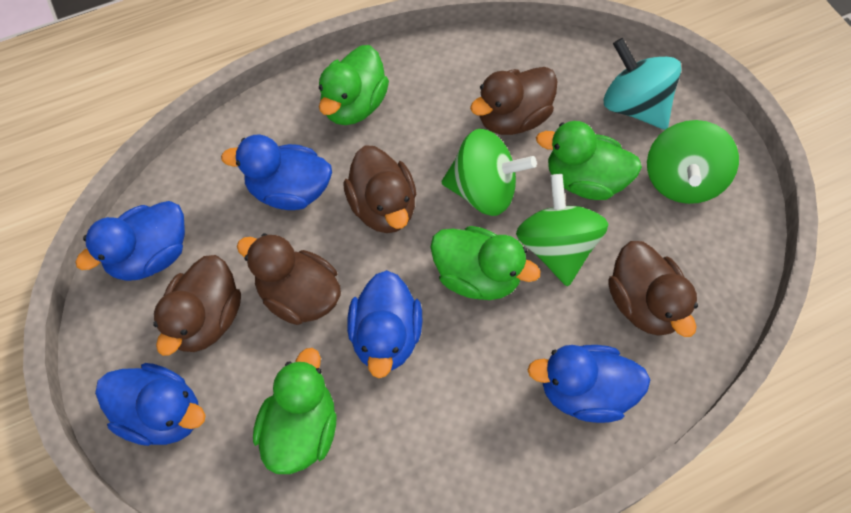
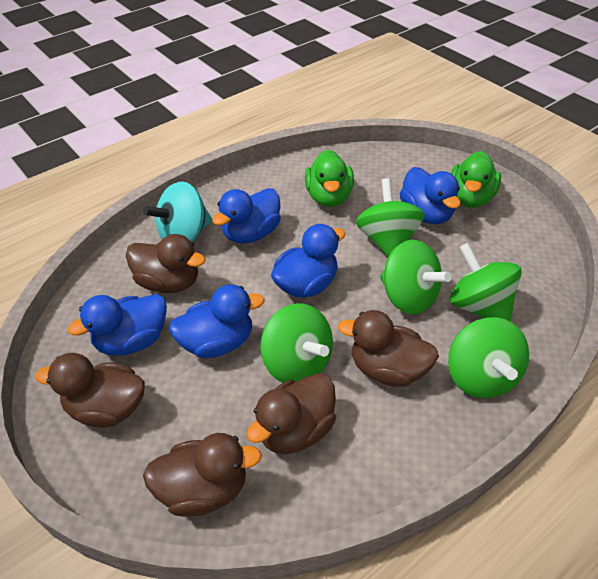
green duck: [253,348,337,474] [319,45,389,125] [431,226,540,300] [536,121,642,200] = 4 -> [305,150,354,207] [451,151,501,208] = 2
green spinning top: [442,129,537,216] [516,174,608,286] [647,120,739,204] = 3 -> [260,303,333,383] [356,178,425,257] [380,240,452,314] [448,317,529,398] [450,243,522,322] = 5

